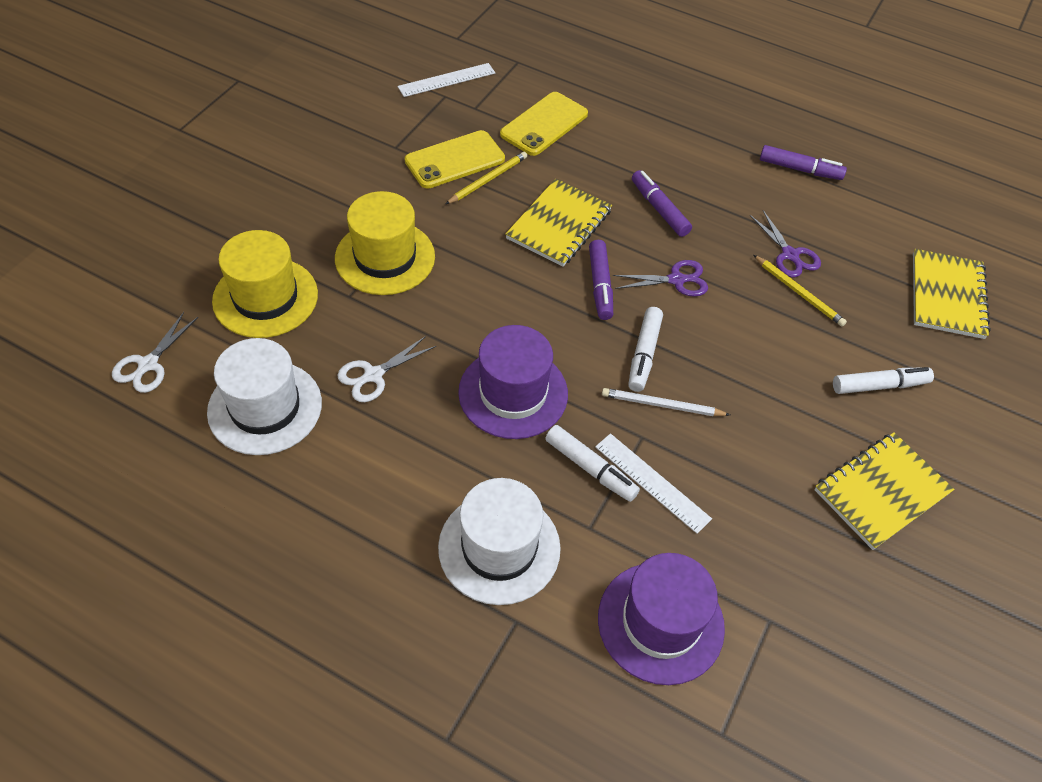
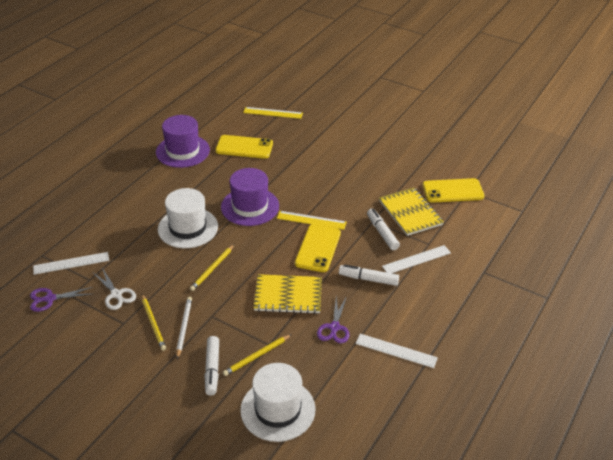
purple marker: [589,240,613,320] [632,170,692,237] [760,145,847,180] = 3 -> none = 0
white ruler: [398,63,495,97] [595,433,712,534] = 2 -> [33,252,109,275] [356,334,438,368] [382,245,451,273] = 3
white scissors: [112,312,198,393] [337,336,436,402] = 2 -> [93,268,136,310] = 1
yellow hat: [212,230,318,338] [335,191,435,295] = 2 -> none = 0
yellow notebook: [505,179,612,267] [815,432,954,550] [913,249,991,339] = 3 -> [253,274,322,314] [379,188,444,236] = 2
yellow pencil: [446,152,527,204] [754,255,847,327] = 2 -> [142,294,166,351] [190,245,234,291] [223,334,292,376] = 3
yellow phone: [405,130,505,189] [500,92,588,156] = 2 -> [215,135,273,159] [295,224,341,272] [422,178,485,203] = 3
yellow ruler: none = 0 -> [243,107,303,119] [277,211,347,230] = 2

